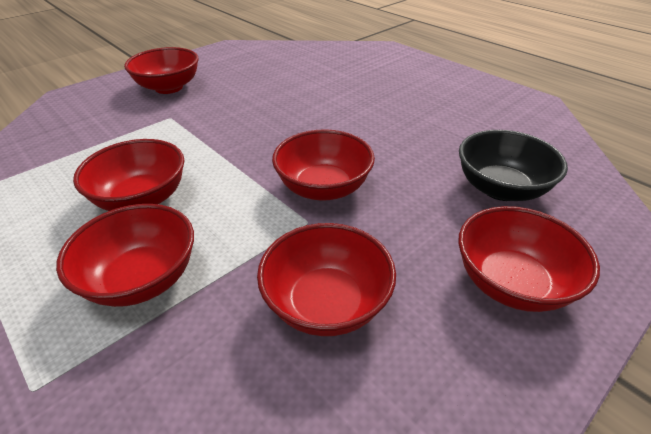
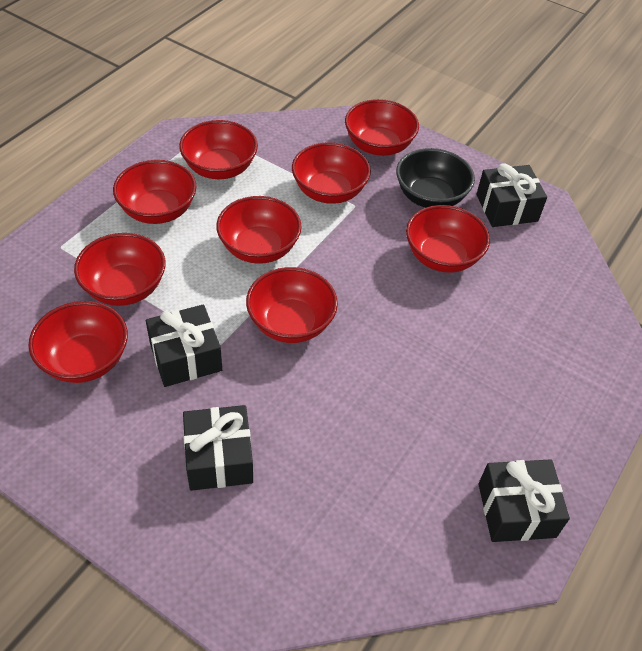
black gift: none = 0 -> [146,304,222,387] [183,405,253,491] [476,164,547,227] [478,459,570,542] = 4
red bowl: [56,204,194,307] [73,139,184,211] [124,47,198,94] [257,223,396,336] [272,129,375,201] [458,206,600,312] = 6 -> [28,301,128,383] [74,233,166,306] [113,160,197,224] [179,120,258,179] [216,196,302,264] [246,267,338,343] [292,142,371,204] [345,99,419,156] [406,205,490,273] = 9

